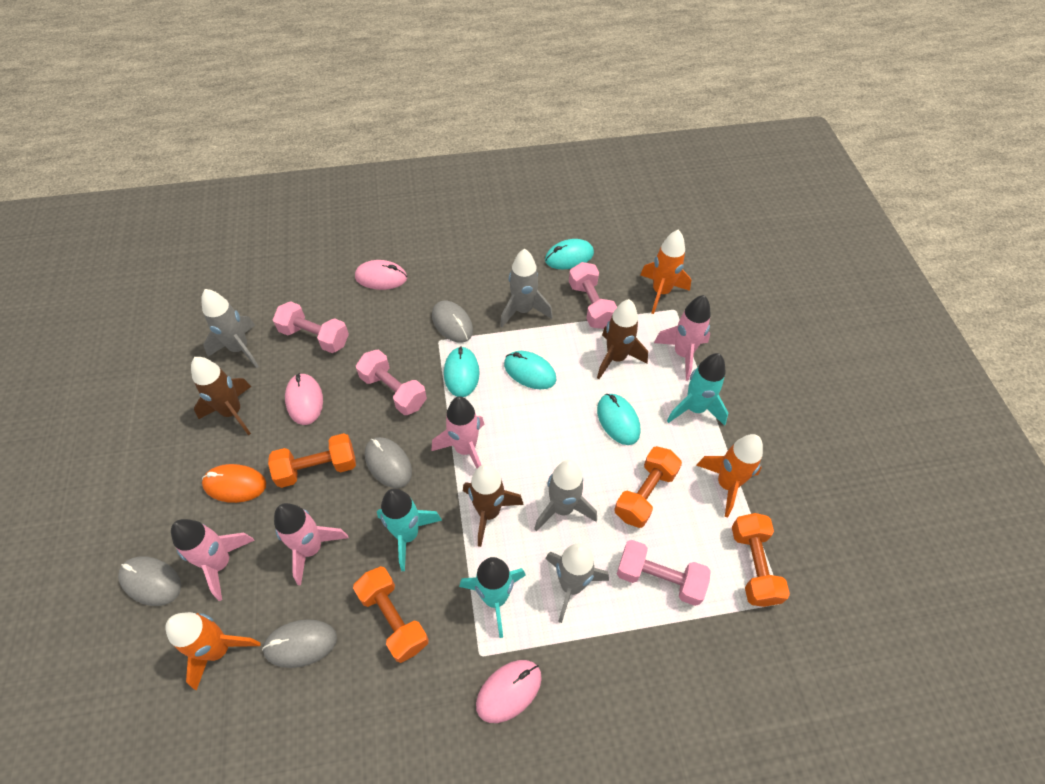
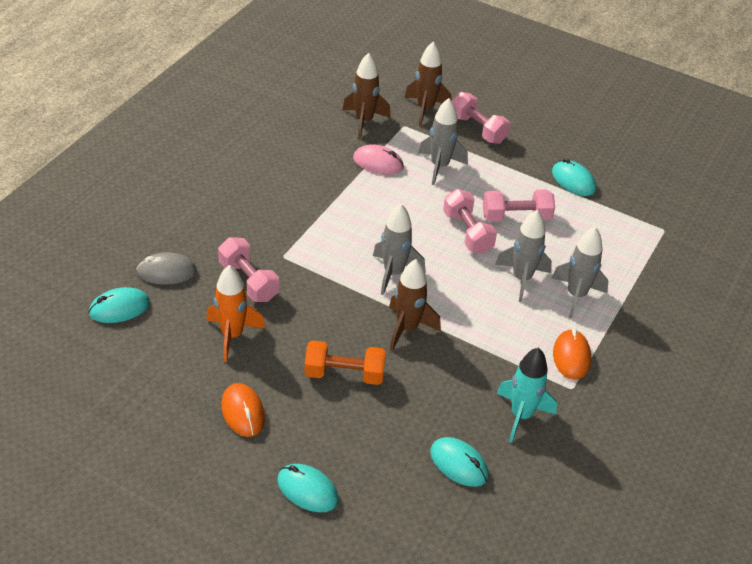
grey mouse: [118,556,181,606] [262,619,337,668] [365,437,412,488] [432,301,473,343] = 4 -> [136,252,197,285] = 1
orange dumbbell: [268,433,356,488] [353,566,429,663] [614,446,682,528] [732,513,790,607] = 4 -> [304,340,386,385] = 1
orange mouse: [202,464,266,503] = 1 -> [221,383,265,437] [553,329,591,380] = 2
orange rocket: [165,612,261,690] [640,230,691,314] [696,434,763,517] = 3 -> [206,265,265,362] = 1
pink mouse: [285,373,323,425] [355,260,407,290] [476,660,542,723] = 3 -> [353,144,404,175] = 1
pink rocket: [171,519,255,601] [274,503,348,586] [431,396,484,469] [654,295,711,381] = 4 -> none = 0
turquoise rocket: [377,488,442,571] [459,557,526,638] [667,353,728,426] = 3 -> [496,347,557,443] = 1

